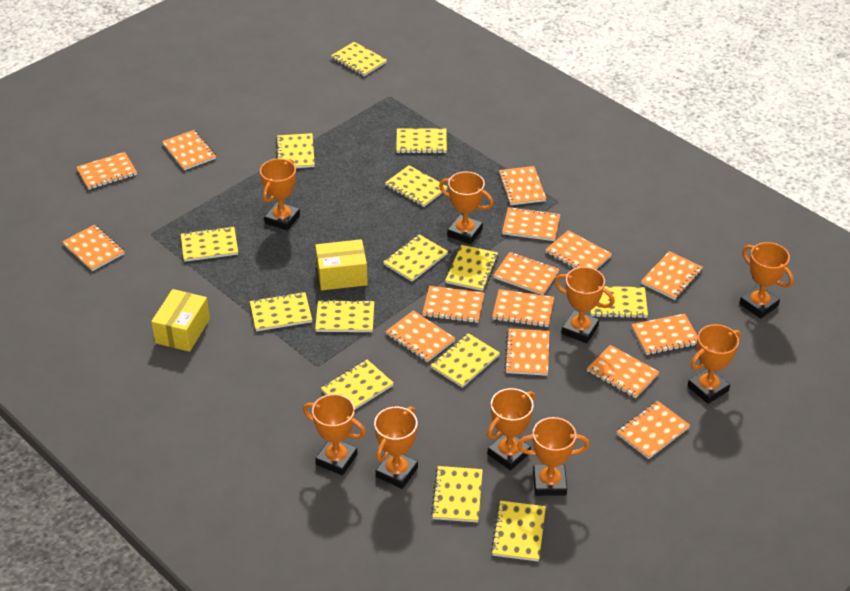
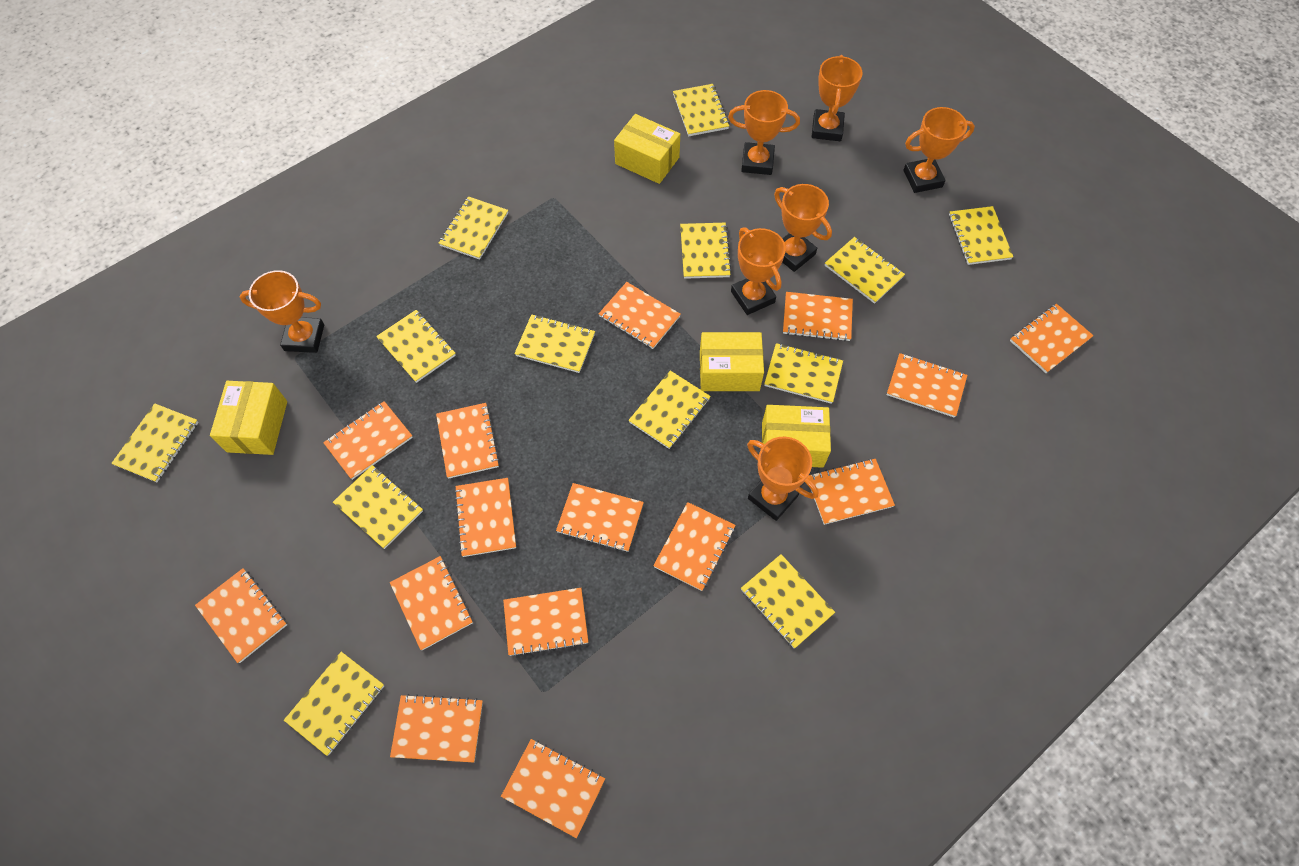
orange trophy: [260,158,300,231] [303,394,366,475] [374,406,418,489] [439,171,494,244] [487,388,535,470] [517,417,590,496] [554,267,615,343] [688,324,741,404] [739,242,794,319] = 9 -> [240,270,324,353] [728,90,800,175] [731,227,786,315] [747,437,818,521] [774,184,832,272] [812,55,863,141] [903,107,975,193] = 7
yellow box: [151,289,210,352] [315,239,368,291] = 2 -> [210,381,287,455] [614,114,680,184] [700,332,764,391] [762,405,831,468] = 4
yellow notebook: [181,226,238,262] [250,292,312,331] [276,133,315,168] [315,300,374,332] [321,360,394,409] [331,42,387,76] [383,234,448,282] [385,165,448,207] [396,129,447,154] [431,333,500,388] [431,466,483,522] [445,245,498,291] [491,501,546,561] [590,286,648,318] = 14 -> [111,403,199,482] [284,652,384,756] [333,465,423,549] [376,310,456,383] [439,196,508,260] [514,314,595,373] [628,371,711,449] [673,84,730,136] [680,223,732,279] [741,554,835,648] [764,343,843,404] [825,237,905,304] [949,206,1013,265] = 13

